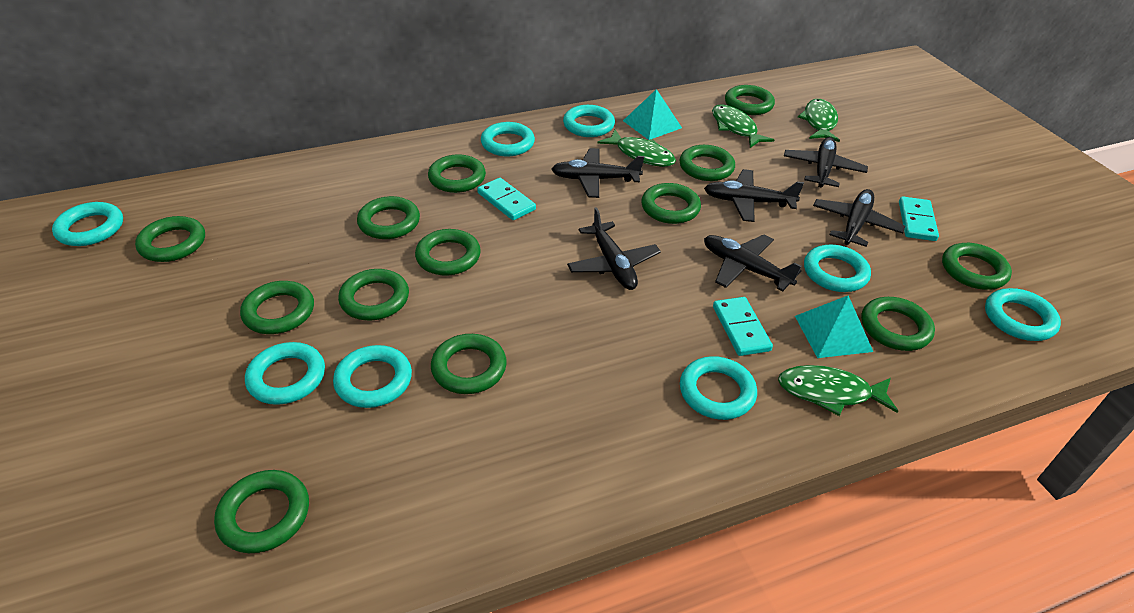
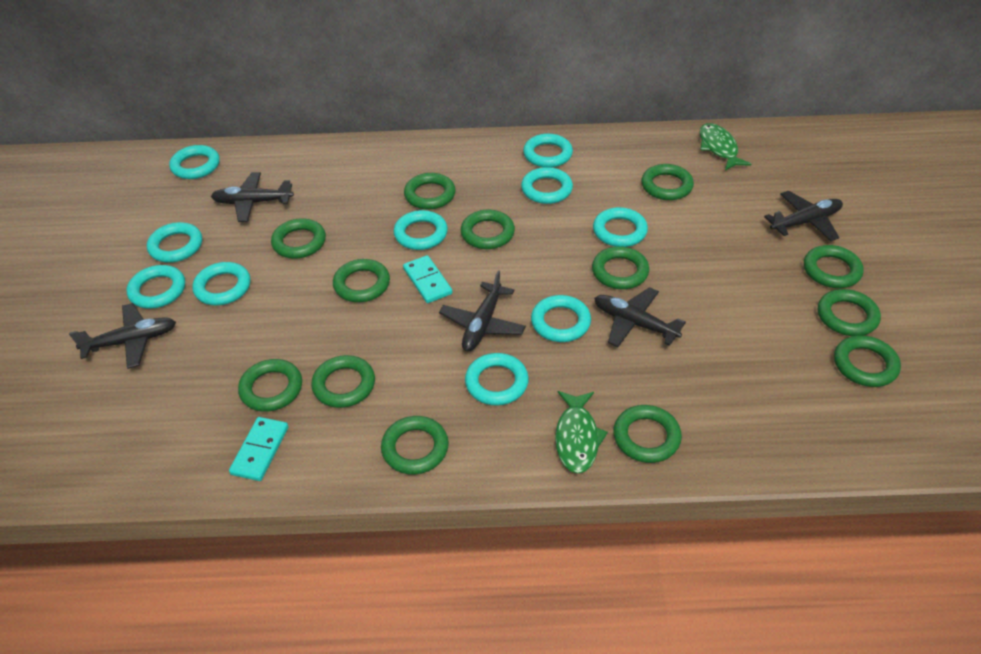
black plane: [551,148,644,198] [567,207,661,290] [704,169,804,222] [704,235,802,292] [784,137,868,187] [813,189,905,247] = 6 -> [69,303,176,369] [211,172,294,222] [439,270,526,351] [594,287,686,347] [764,191,843,241] = 5
green fish: [598,130,676,167] [712,104,774,148] [778,365,898,416] [798,99,840,142] = 4 -> [555,391,608,473] [699,123,751,171] = 2
turquoise domino: [477,178,536,220] [713,297,773,356] [899,196,939,241] = 3 -> [229,417,289,481] [403,255,452,303] = 2
turquoise pyramid: [623,89,682,140] [795,295,873,358] = 2 -> none = 0
turquoise ring: [52,202,123,246] [245,342,325,405] [333,345,412,408] [481,122,535,156] [563,105,615,137] [680,356,757,420] [804,245,871,292] [985,288,1061,341] = 8 -> [127,265,185,309] [147,222,202,263] [169,145,220,179] [192,262,250,305] [394,210,448,250] [465,353,529,406] [521,167,573,204] [523,134,573,168] [531,295,591,342] [593,207,648,247] = 10

